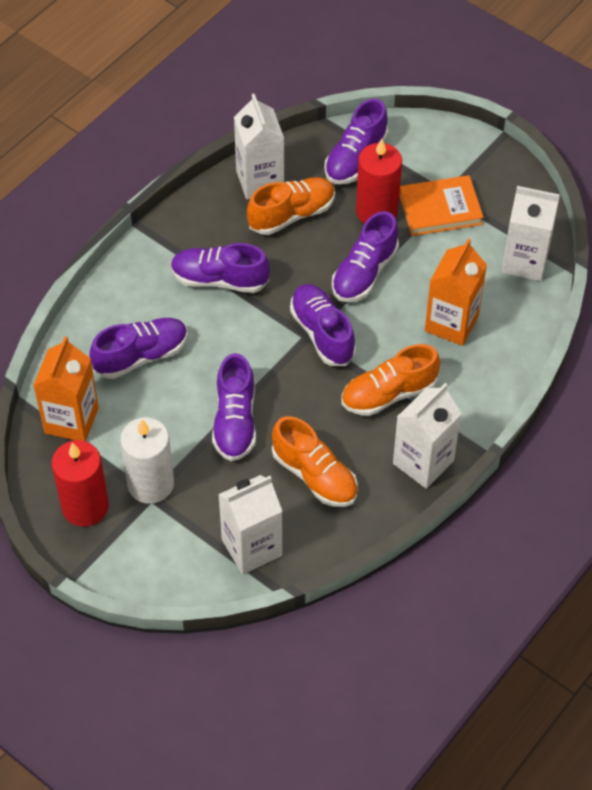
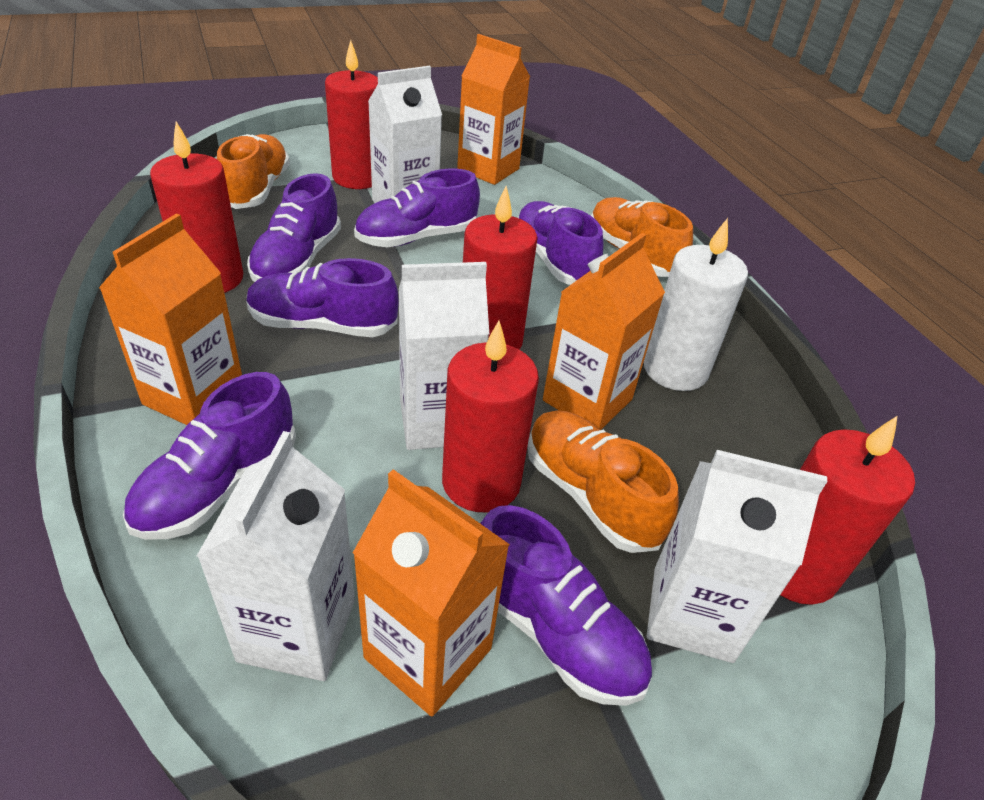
orange book: [399,175,484,236] = 1 -> none = 0
orange carton: [33,336,99,441] [425,239,487,346] = 2 -> [99,213,242,425] [353,469,510,716] [457,34,530,185] [543,233,665,430] = 4
red candle: [52,440,109,527] [356,139,402,224] = 2 -> [150,122,243,293] [325,40,378,189] [442,321,539,512] [463,186,538,350] [780,416,915,605] = 5

